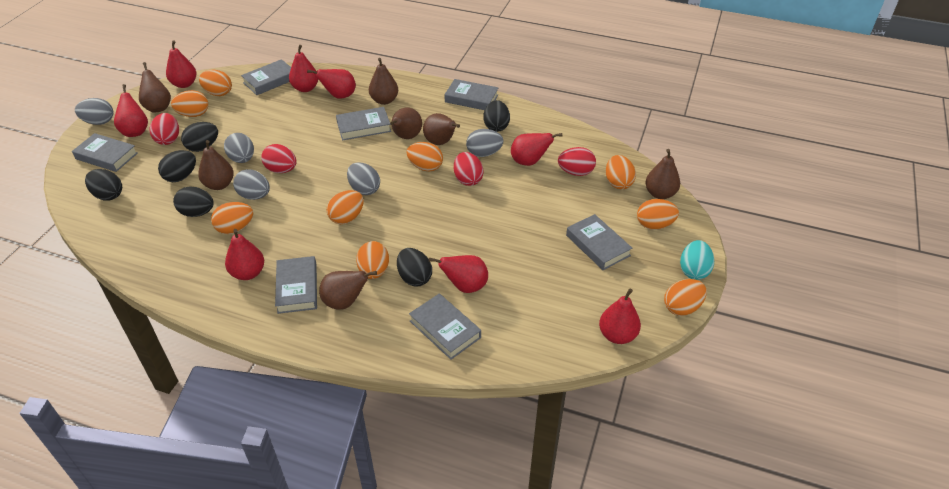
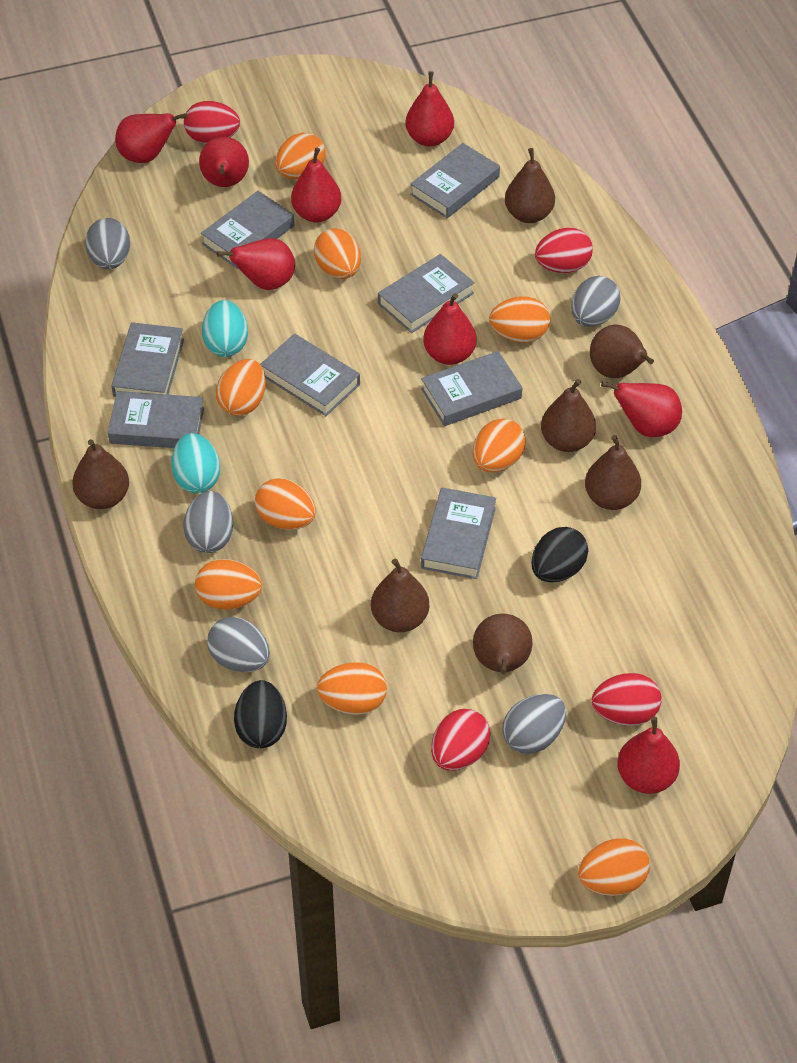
black egg: [85,169,122,201] [158,150,196,182] [173,187,214,217] [181,122,218,152] [397,248,432,286] [484,100,510,132] = 6 -> [234,680,287,748] [531,527,588,582] = 2
grey book: [72,133,138,172] [241,59,291,95] [275,256,317,314] [336,107,391,141] [409,293,481,360] [445,79,498,110] [566,214,632,270] = 7 -> [107,391,204,448] [111,322,184,397] [201,191,294,269] [260,333,360,416] [378,254,475,333] [410,143,500,218] [421,351,522,426] [421,487,496,579] = 8
turquoise egg: [680,240,714,280] = 1 -> [171,433,220,493] [202,300,248,357] = 2

